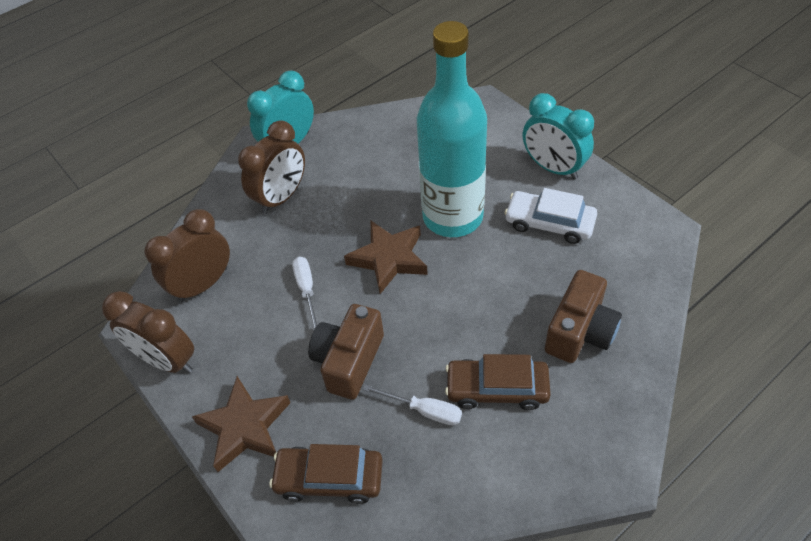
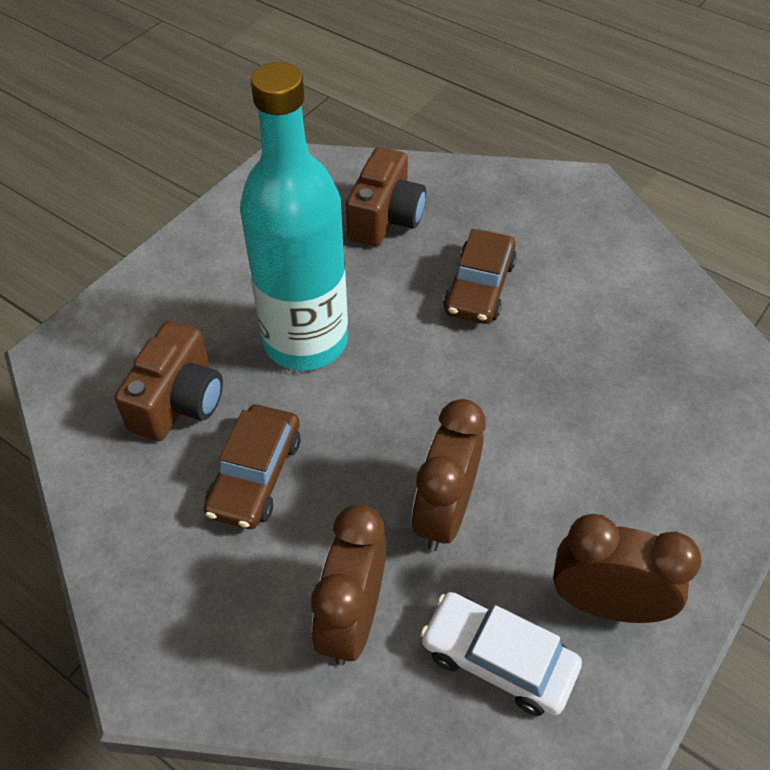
brown star: [192,376,290,472] [344,221,428,294] = 2 -> none = 0
turquoise clock: [247,70,314,144] [523,93,594,180] = 2 -> none = 0
white screwdriver: [292,257,317,330] [363,385,462,426] = 2 -> none = 0

